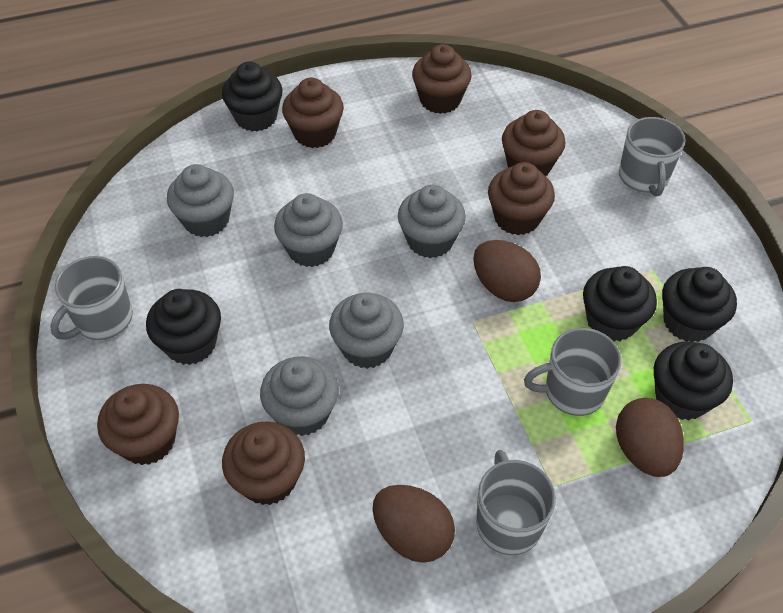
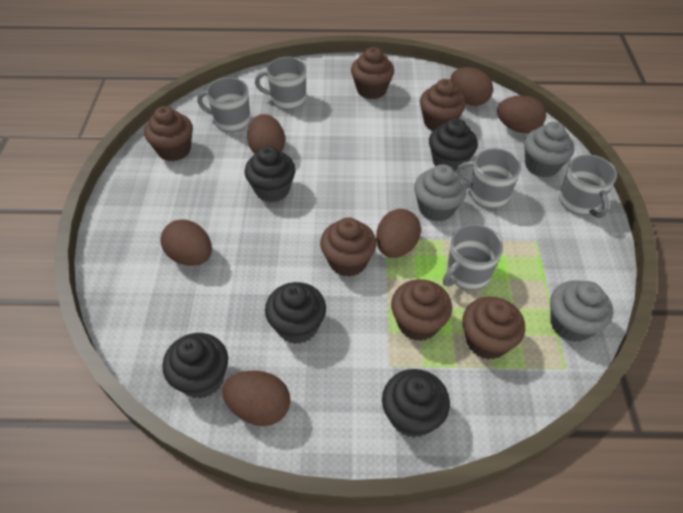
brown egg: [372,485,455,563] [473,240,541,302] [616,398,684,477] = 3 -> [160,220,212,266] [222,371,291,426] [247,114,285,154] [376,209,421,258] [450,67,493,106] [497,95,546,133] = 6
grey cupcake: [167,164,234,237] [260,356,339,436] [274,193,343,267] [329,292,404,369] [398,185,466,258] = 5 -> [414,164,467,222] [524,122,574,177] [550,280,613,342] = 3
grey mug: [50,256,133,340] [476,450,556,555] [524,328,622,416] [619,117,685,196] = 4 -> [197,77,251,132] [255,57,306,110] [443,224,503,290] [456,148,522,208] [559,154,617,218] = 5

